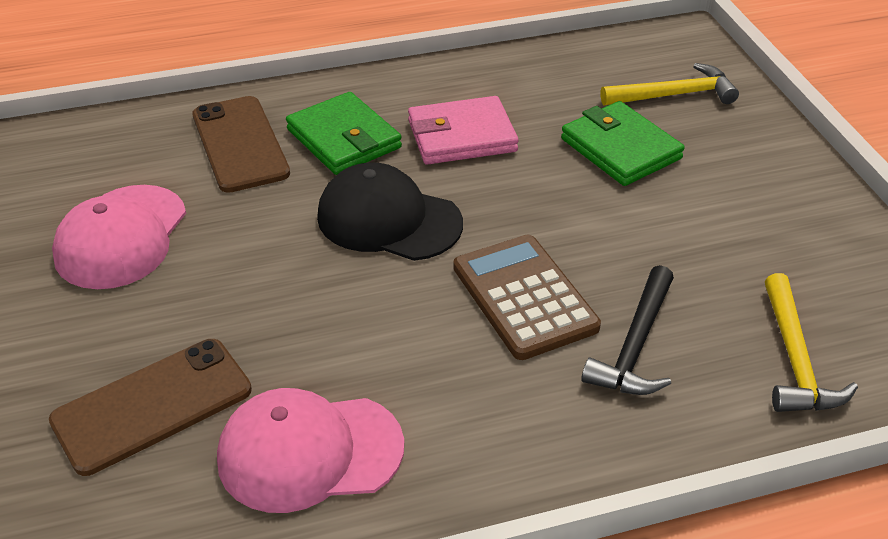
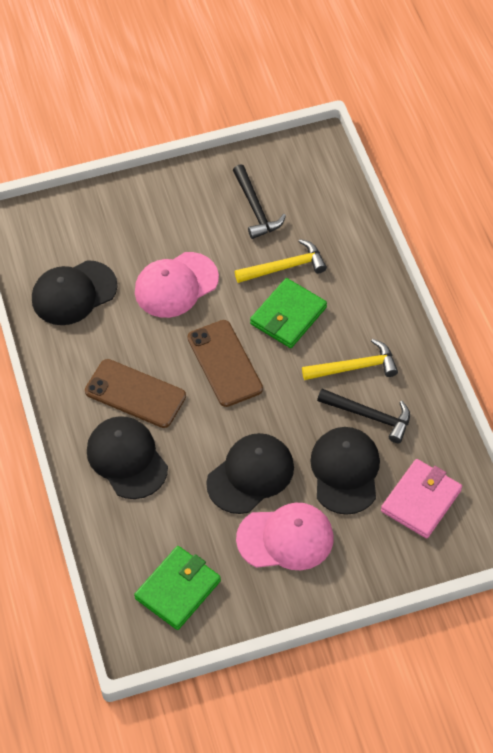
black cap: [317,163,463,261] = 1 -> [32,260,118,325] [87,416,168,499] [206,433,294,514] [310,427,380,515] = 4
black hammer: [581,265,674,395] = 1 -> [233,164,286,239] [317,389,410,443] = 2
brown calculator: [453,235,601,360] = 1 -> none = 0

